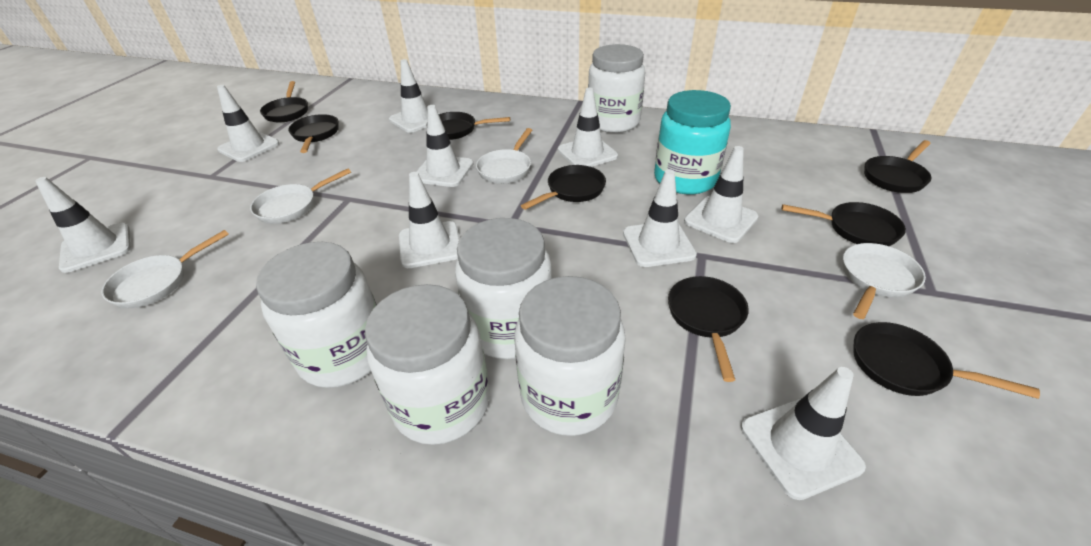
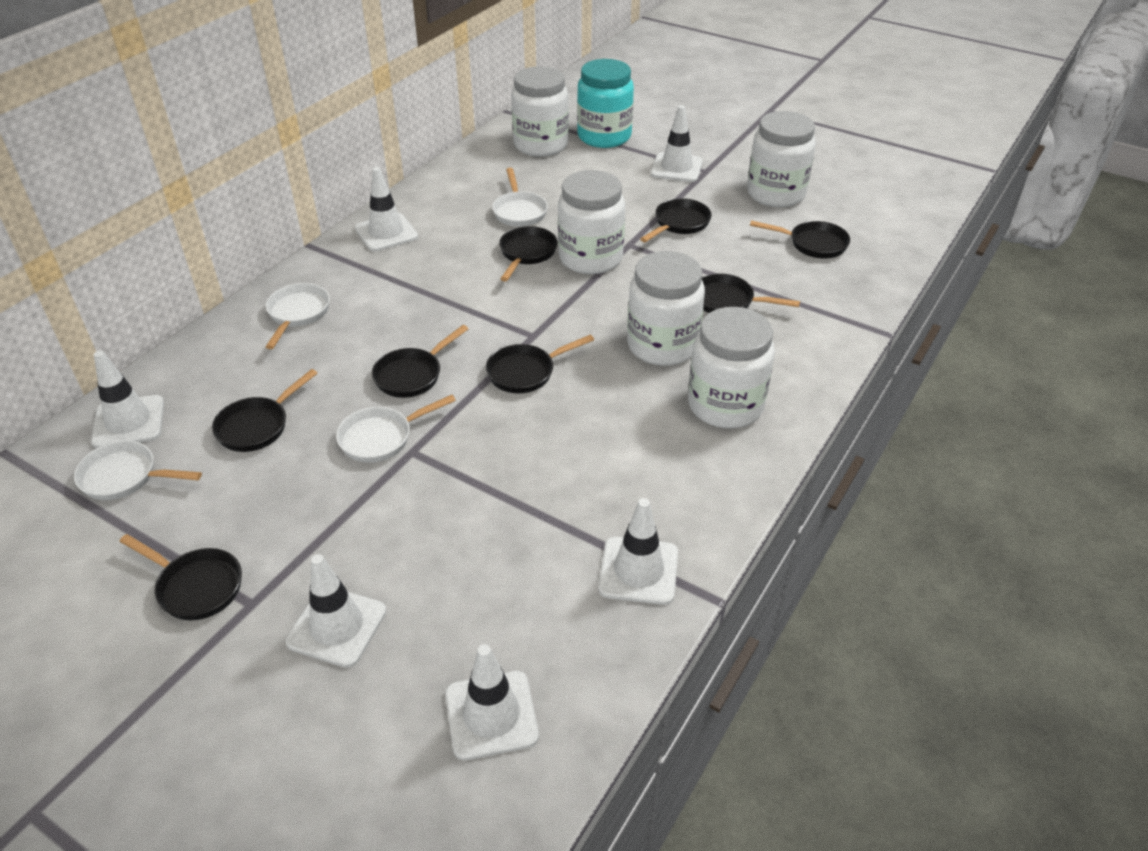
white traffic cone: [35,177,131,273] [217,85,280,162] [389,59,439,133] [399,172,460,268] [416,105,474,187] [558,88,618,167] [623,169,697,267] [684,146,758,243] [741,367,866,500] = 9 -> [91,351,164,448] [286,554,387,668] [355,167,418,251] [445,644,539,760] [598,498,678,605] [651,105,703,182] = 6

